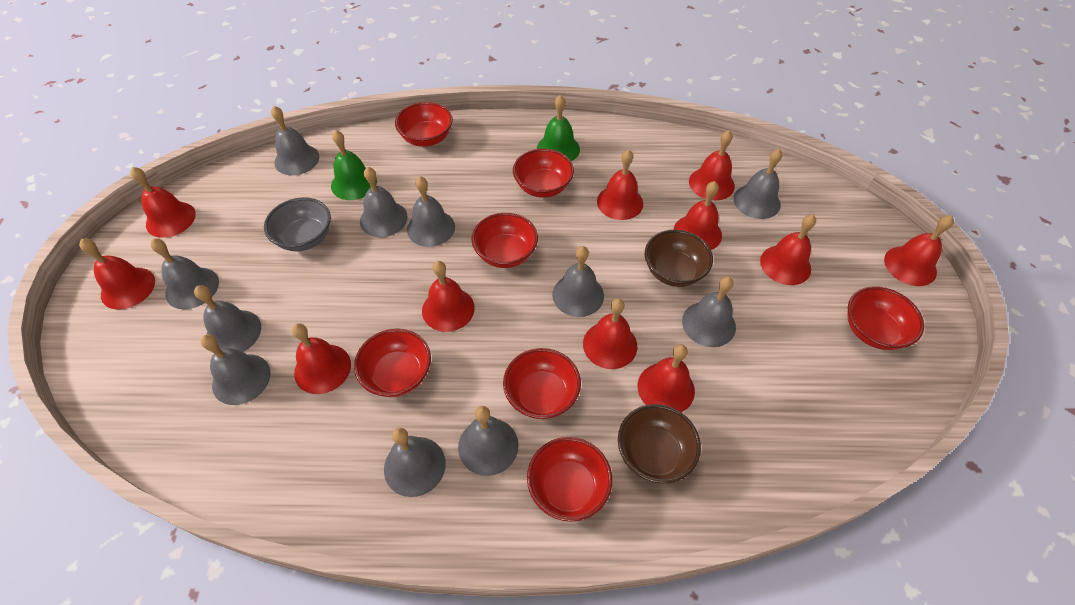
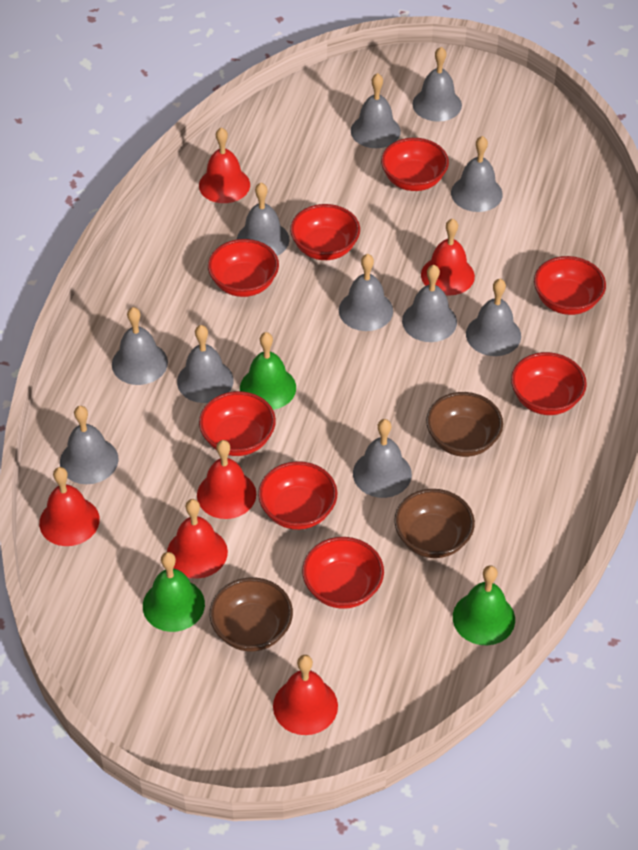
brown bowl: [618,404,701,483] [645,230,713,287] = 2 -> [210,578,293,651] [394,489,475,558] [426,392,503,457] = 3
green bell: [331,130,377,200] [537,95,580,161] = 2 -> [143,552,205,632] [240,332,296,410] [453,565,515,645] = 3
grey bowl: [264,197,331,251] = 1 -> none = 0
red bell: [79,239,155,309] [130,167,196,238] [292,323,351,394] [422,261,475,332] [583,298,637,369] [597,150,643,220] [638,344,695,412] [674,181,722,250] [689,130,735,200] [760,214,816,285] [884,215,954,286] = 11 -> [39,467,100,546] [167,499,228,579] [197,440,256,519] [199,127,250,203] [273,655,338,735] [421,218,475,296] = 6
red bowl: [354,329,431,397] [395,102,453,147] [471,213,538,268] [503,348,581,419] [513,149,574,198] [527,437,612,522] [847,286,924,350] = 7 -> [199,391,276,456] [208,239,279,297] [258,461,338,530] [290,204,360,260] [302,537,384,609] [381,138,449,191] [511,352,587,415] [534,256,606,315] = 8

